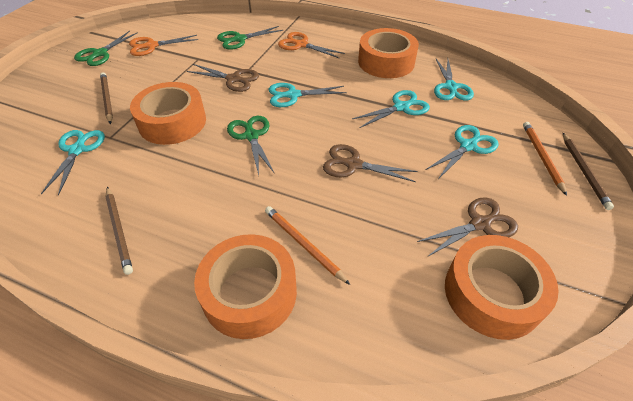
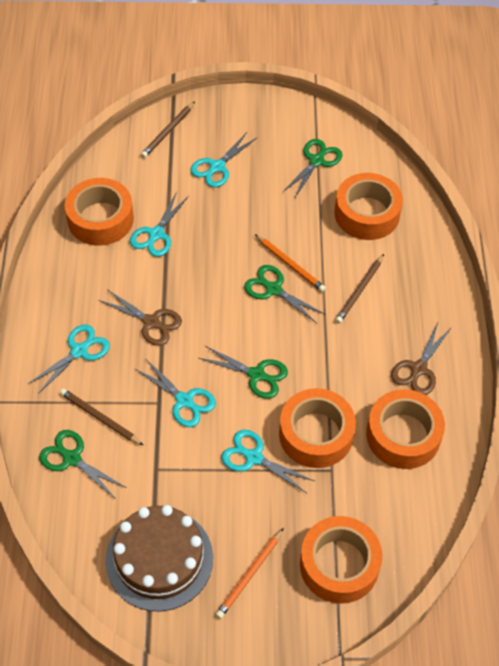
brown cake: none = 0 -> [105,505,213,612] = 1
brown scissors: [187,64,259,92] [323,144,418,182] [417,197,518,256] = 3 -> [98,289,182,346] [391,323,452,395] = 2
green scissors: [74,31,138,66] [217,26,283,50] [227,116,274,175] = 3 -> [39,430,127,499] [199,345,288,399] [244,265,326,323] [283,139,343,199] = 4
orange scissors: [129,35,199,56] [278,32,345,58] = 2 -> none = 0
orange tape: [130,82,206,145] [194,234,297,339] [358,28,419,78] [445,235,559,340] = 4 -> [65,178,134,246] [279,388,356,468] [300,516,383,604] [334,173,403,240] [366,389,445,469] = 5

